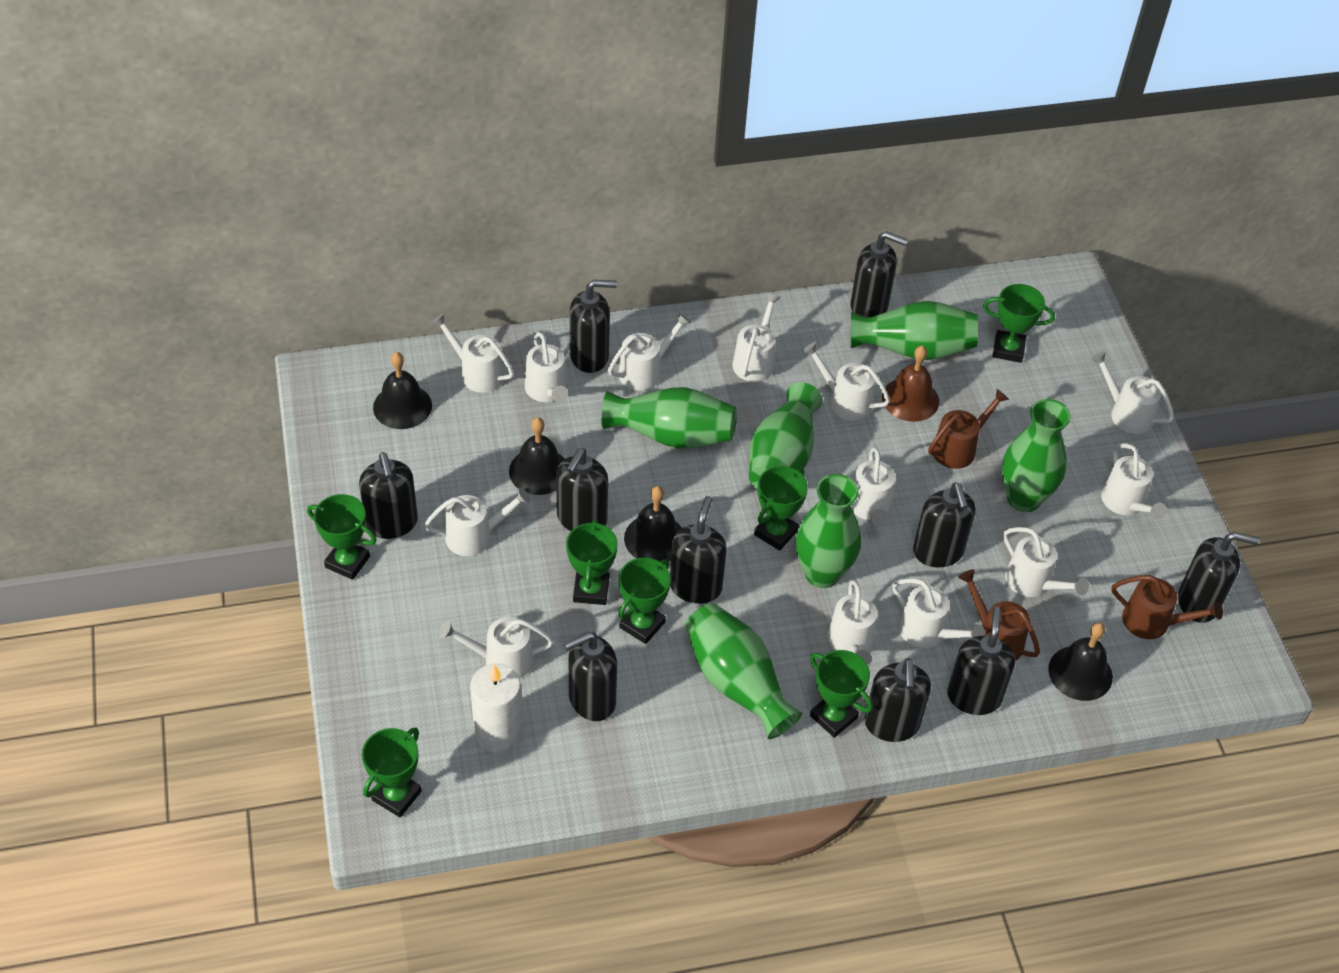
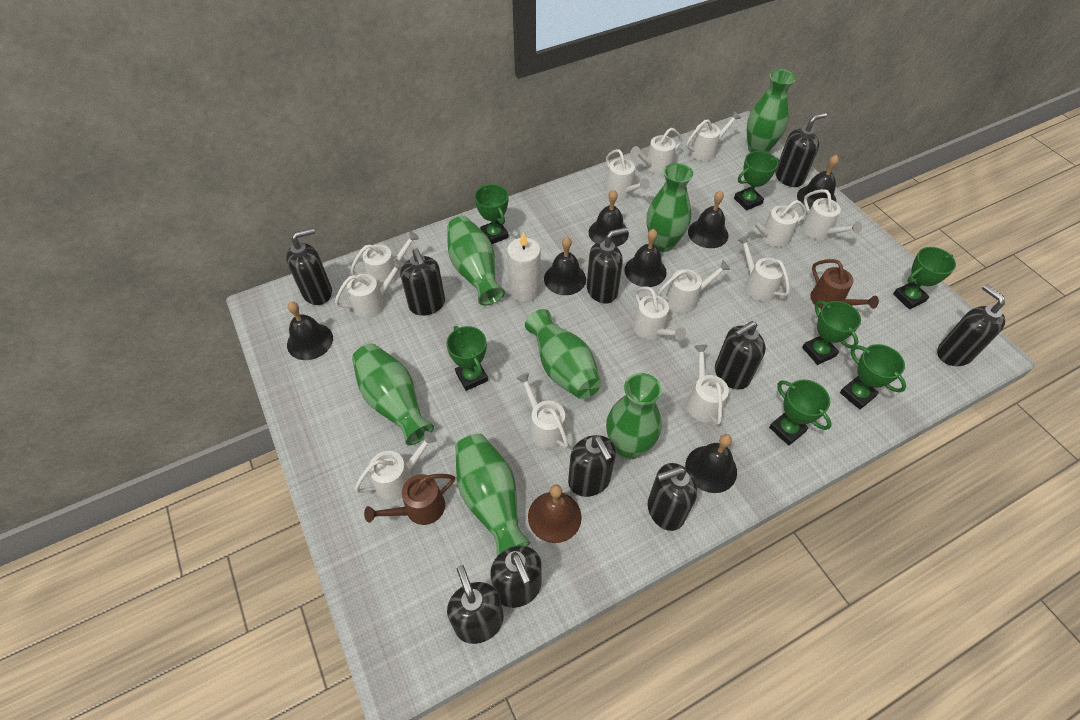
black bell: [373,352,432,429] [509,417,564,495] [624,486,682,562] [1048,623,1113,701] = 4 -> [287,301,333,360] [544,237,586,295] [589,190,629,247] [624,229,667,287] [685,434,737,493] [688,190,729,248] [797,155,839,209] = 7
brown watering can: [928,389,1009,469] [958,569,1040,661] [1111,575,1223,639] = 3 -> [364,474,455,525] [810,259,879,309] = 2
green vase: [601,387,737,449] [685,603,802,739] [749,382,823,490] [795,474,861,588] [851,301,978,360] [1002,399,1071,512] = 6 -> [352,344,434,445] [447,216,505,306] [455,434,530,556] [525,309,601,399] [606,373,662,460] [647,163,693,252] [747,69,796,153] = 7

